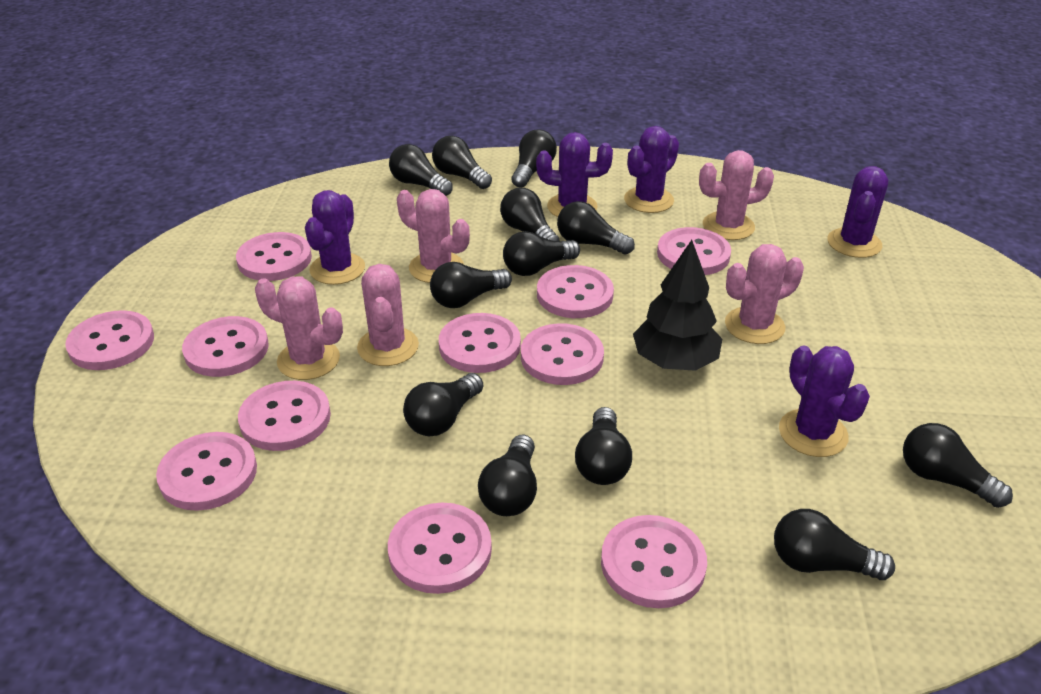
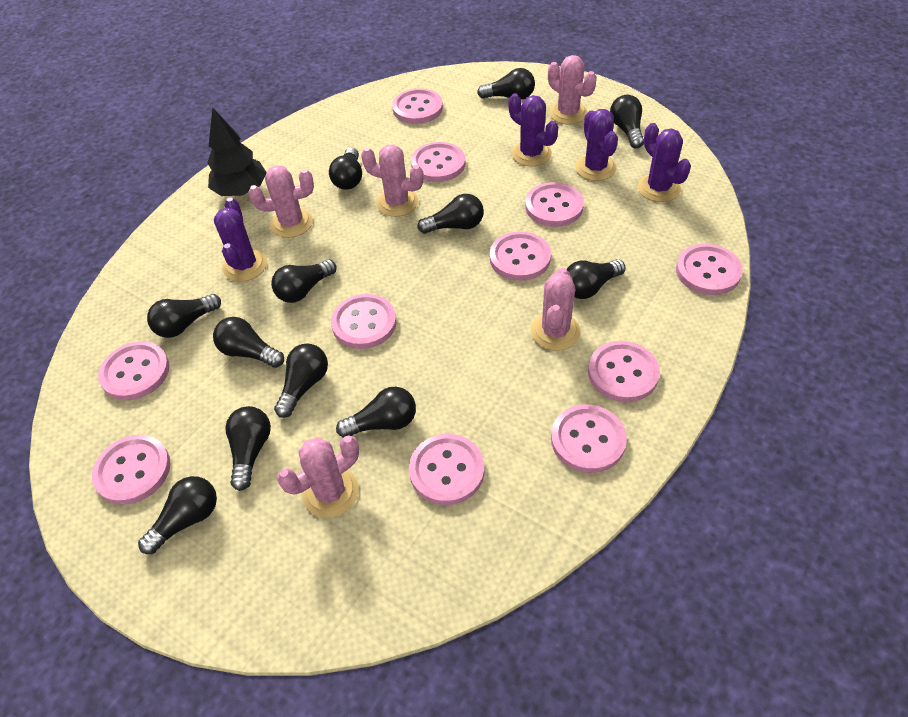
purple cactus: [305,190,365,285] [536,132,613,217] [624,126,679,213] [779,346,870,457] [828,166,888,258] = 5 -> [214,197,267,282] [509,93,558,166] [575,109,618,181] [638,123,691,202] = 4

